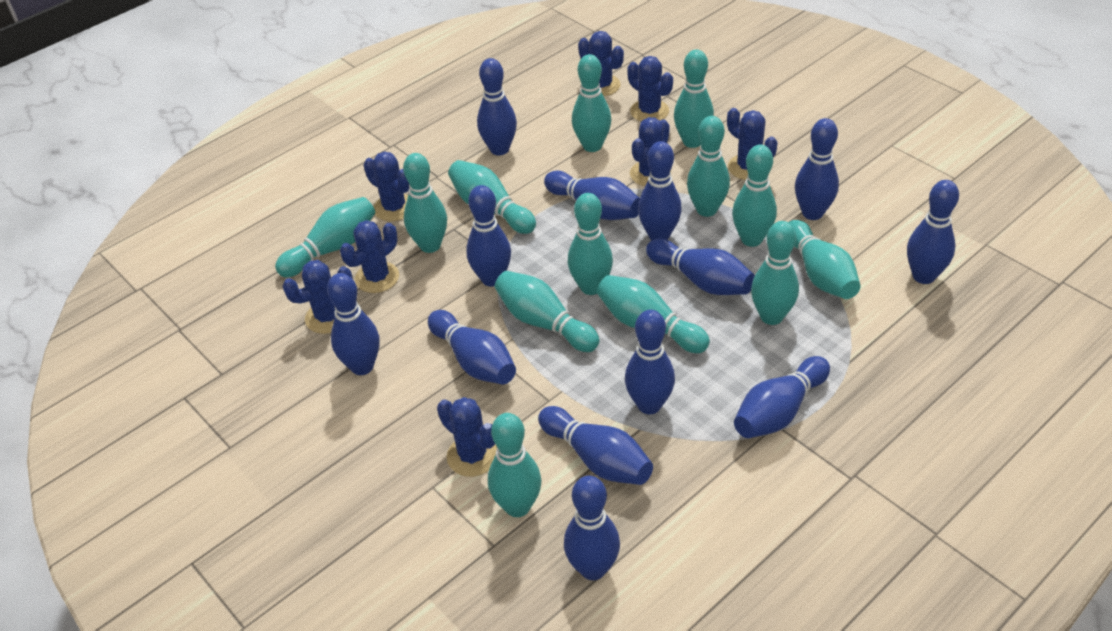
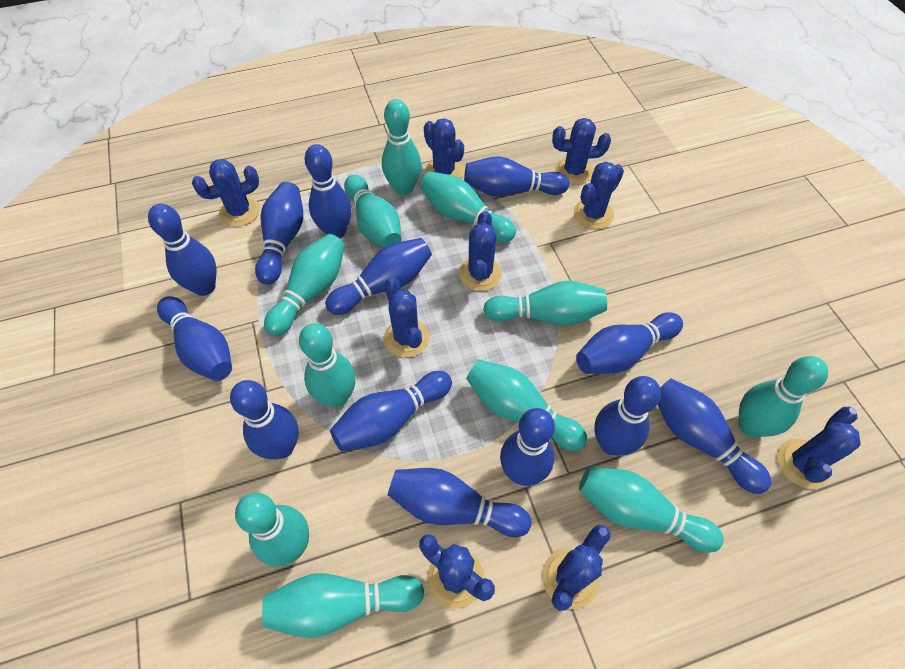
blue cactus: [282,260,353,334] [340,220,399,293] [364,152,409,221] [437,397,497,477] [578,31,624,96] [627,56,673,122] [630,117,671,186] [727,108,778,180] = 8 -> [192,159,260,227] [384,277,430,358] [419,534,495,609] [424,118,464,178] [459,211,502,291] [542,525,611,611] [552,118,611,185] [574,161,624,229] [777,407,861,489] = 9
turquoise bowling pin: [275,197,375,278] [403,153,447,253] [448,160,536,234] [488,413,541,517] [495,271,599,352] [568,193,613,295] [572,54,611,152] [597,275,710,353] [674,49,714,148] [687,116,730,217] [732,145,777,247] [751,221,799,325] [789,220,860,299] = 13 -> [235,493,309,566] [262,573,424,638] [264,234,345,336] [299,323,356,407] [344,175,401,248] [382,99,422,195] [420,171,516,242] [466,360,587,451] [483,281,607,326] [579,467,724,553] [738,356,828,437] = 11

